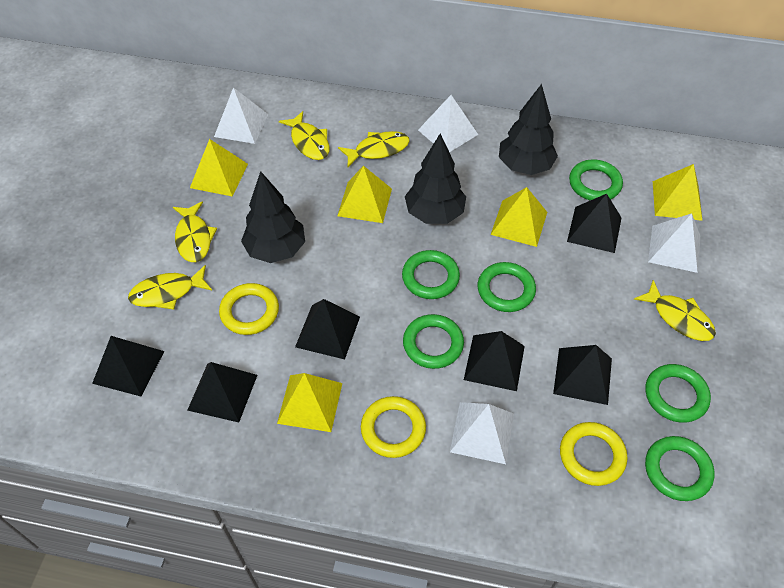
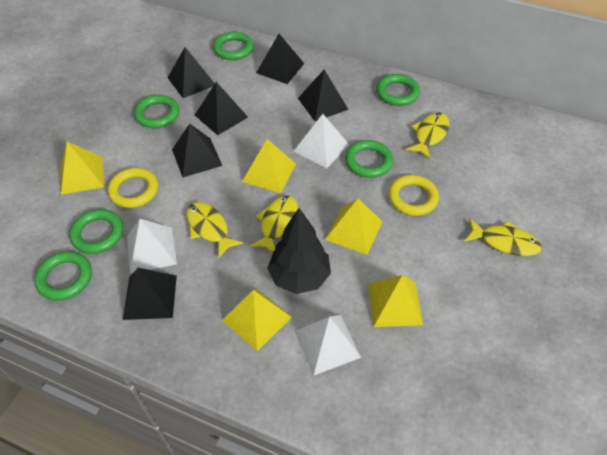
black tree: [241,171,305,263] [405,133,466,224] [499,84,558,175] = 3 -> [267,208,331,294] = 1
white pyramid: [214,88,268,144] [418,95,478,152] [450,402,514,464] [648,213,700,273] = 4 -> [127,219,177,274] [294,114,349,169] [294,315,361,376] = 3
yellow fish: [128,265,212,310] [173,201,217,262] [279,111,330,160] [338,131,410,167] [634,280,716,341] = 5 -> [186,202,243,258] [249,195,298,253] [406,112,450,159] [465,219,542,256] = 4
yellow ring: [219,283,279,335] [361,396,426,458] [560,422,627,486] = 3 -> [108,168,158,208] [388,175,439,216] = 2

